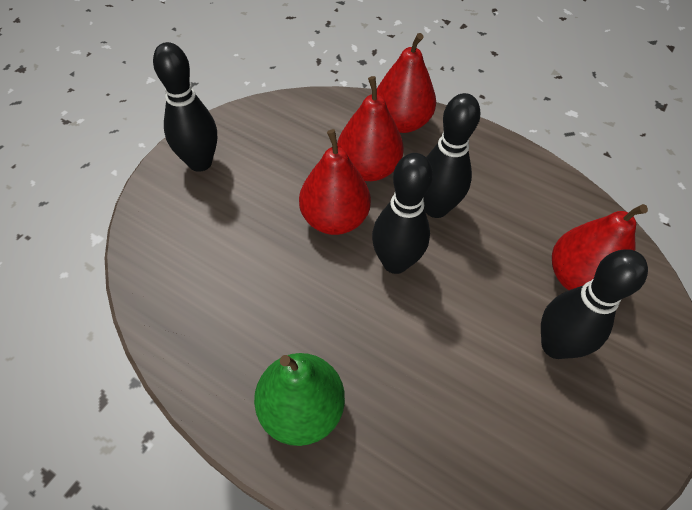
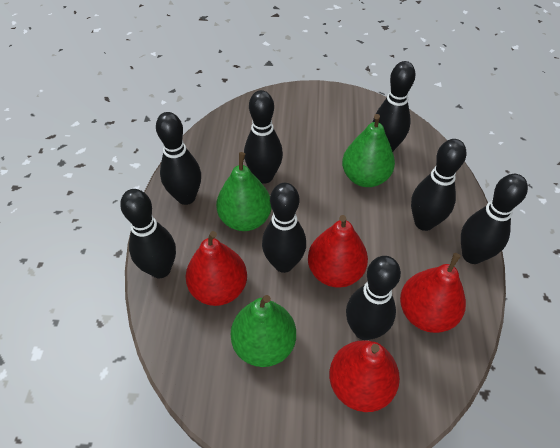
black bowling pin: [153,42,217,172] [372,153,433,274] [424,93,481,218] [541,249,648,359] = 4 -> [120,189,176,278] [156,112,201,205] [244,90,283,184] [262,183,306,273] [346,256,401,340] [373,61,416,152] [411,139,466,231] [461,174,528,264] = 8
green pear: [254,353,345,446] = 1 -> [216,152,272,231] [231,295,296,367] [342,114,395,187] = 3

